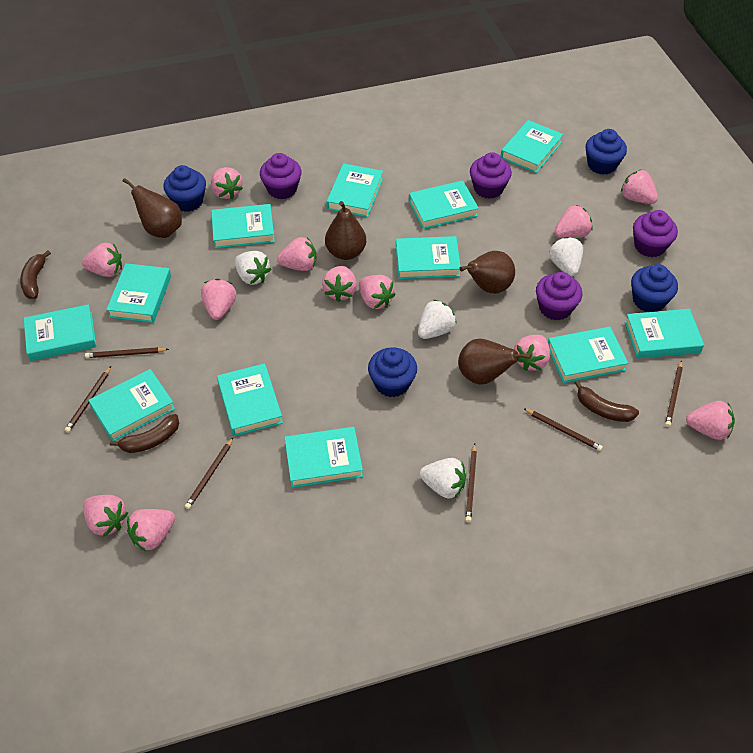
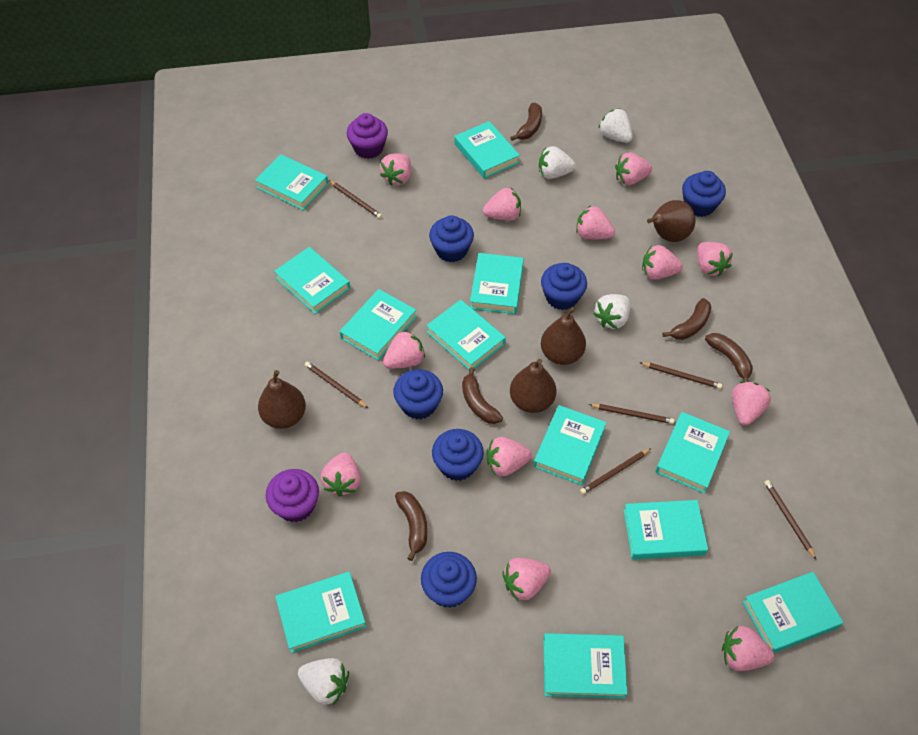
blue cupcake: [163,165,206,212] [368,347,417,397] [586,129,627,175] [631,264,678,312] = 4 -> [393,369,443,419] [421,552,477,608] [429,215,474,262] [432,429,484,481] [541,263,587,310] [682,171,726,217] = 6
brown banana: [20,250,51,299] [110,414,179,453] [575,381,639,422] = 3 -> [395,491,427,561] [462,367,503,424] [510,103,542,141] [662,298,711,340] [705,333,753,382] = 5
purple cupcake: [260,153,302,199] [470,152,512,199] [536,272,583,320] [633,210,678,257] = 4 -> [266,469,319,522] [347,113,388,159] = 2

